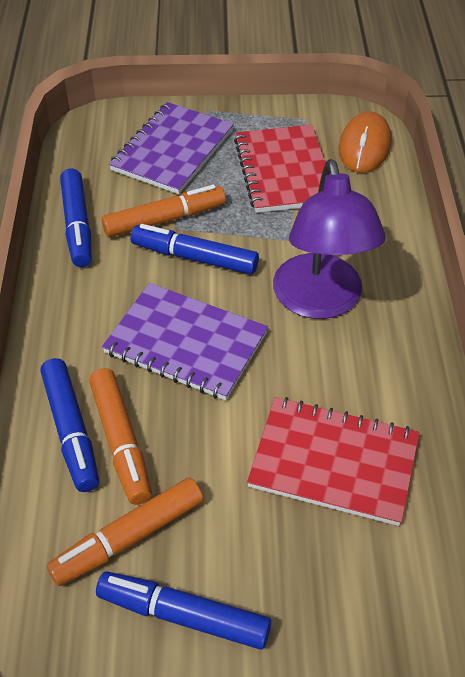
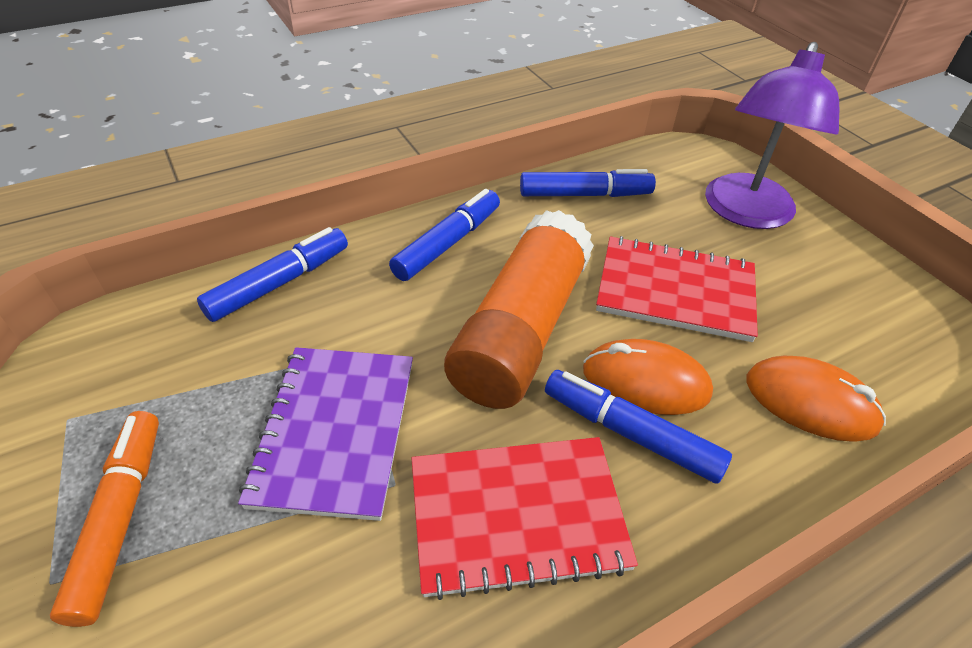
orange glue stick: none = 0 -> [444,210,594,409] = 1
orange marker: [47,478,203,586] [89,368,152,505] [102,185,226,237] = 3 -> [50,411,159,627] = 1
orange mouse: [338,111,391,173] = 1 -> [583,339,713,415] [746,356,886,442] = 2
purple notebook: [102,283,268,400] [109,102,234,194] = 2 -> [238,347,413,521] = 1

